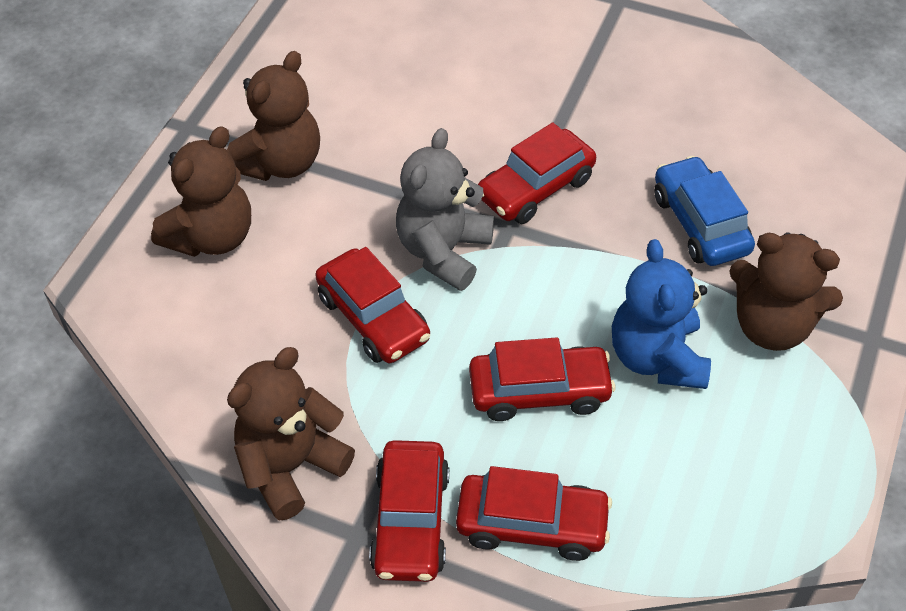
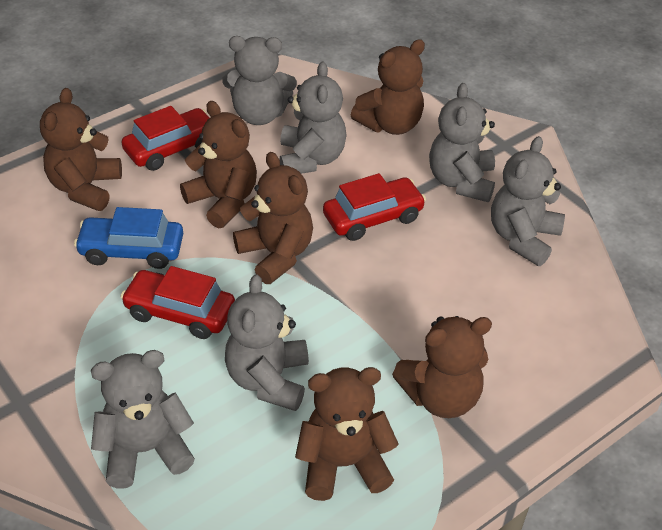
blue teddy bear: [612,239,711,389] = 1 -> none = 0
brown teddy bear: [151,126,251,257] [227,51,320,181] [227,347,355,520] [729,232,843,351] = 4 -> [40,88,122,211] [180,101,257,228] [233,152,313,284] [295,367,399,501] [351,39,425,135] [392,316,492,418] = 6
grey teddy bear: [396,128,494,291] = 1 -> [91,350,195,489] [222,36,297,125] [225,274,309,411] [280,62,347,174] [429,83,495,202] [491,136,565,266] = 6
red car: [315,247,430,363] [369,440,449,582] [456,466,612,561] [469,337,616,421] [478,122,596,224] = 5 -> [121,106,210,171] [121,266,235,339] [323,173,426,241] = 3

